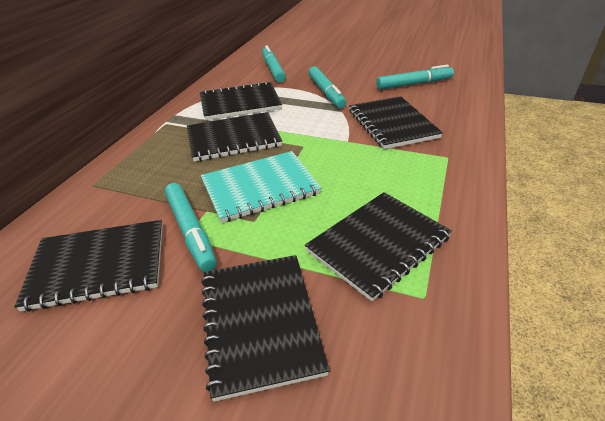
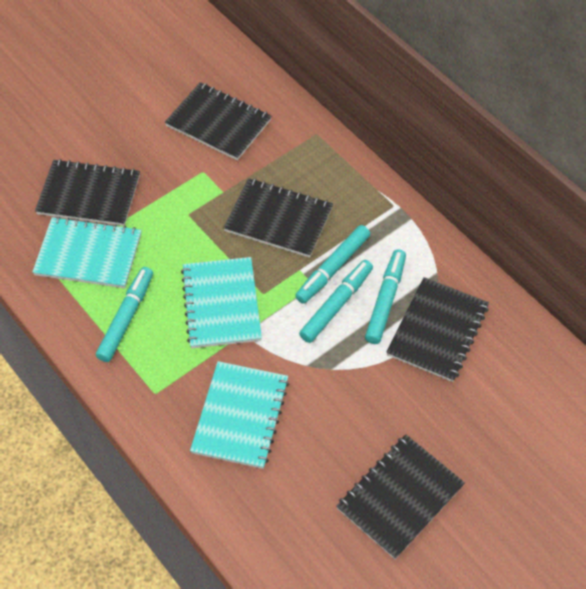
black notebook: [14,220,163,312] [187,112,282,162] [200,81,282,120] [201,255,330,402] [305,192,452,302] [349,96,443,149] = 6 -> [35,159,140,226] [165,82,272,160] [223,178,333,258] [336,435,465,559] [386,277,489,382] = 5
turquoise notebook: [201,151,321,223] = 1 -> [32,217,142,288] [181,257,262,348] [190,361,289,469] = 3

